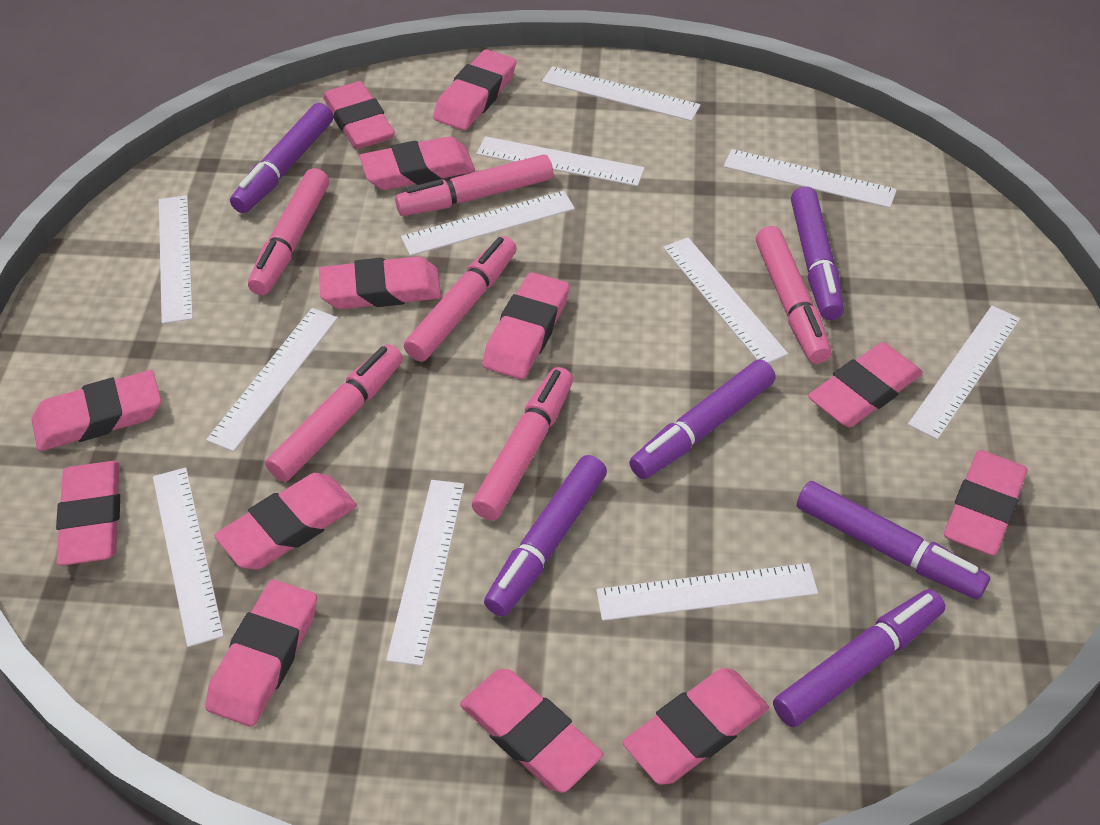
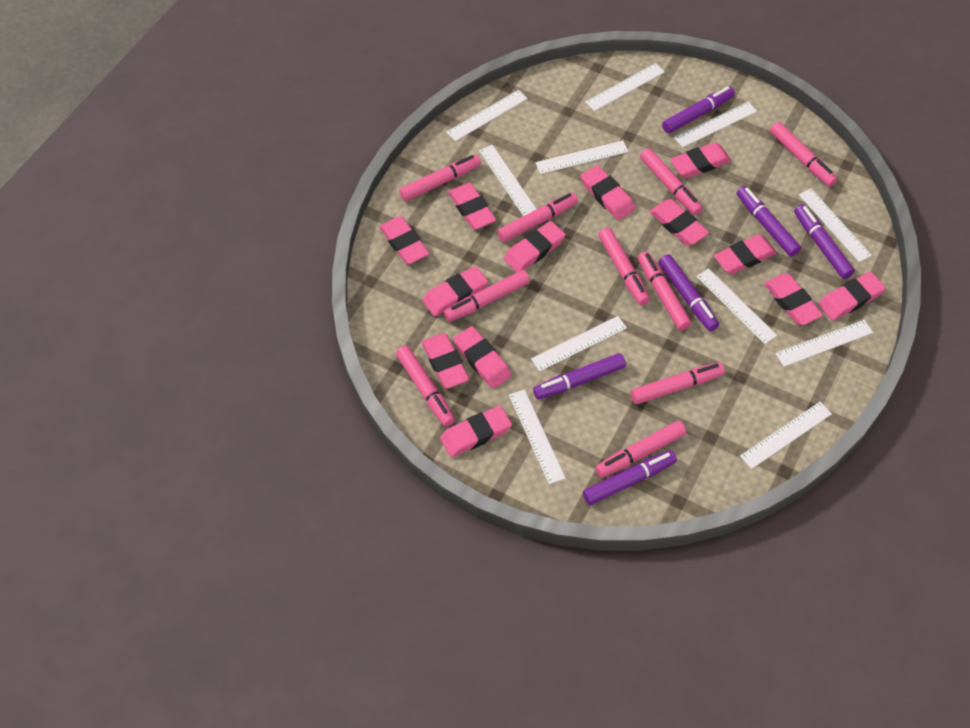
pink marker: [248,168,329,295] [265,344,403,482] [395,154,553,216] [404,236,517,362] [472,367,573,520] [756,226,831,364] = 6 -> [396,345,455,427] [399,155,481,201] [444,270,530,322] [497,192,578,242] [595,421,687,478] [598,228,650,305] [631,362,725,404] [638,251,692,331] [640,148,703,215] [770,122,837,187] = 10

